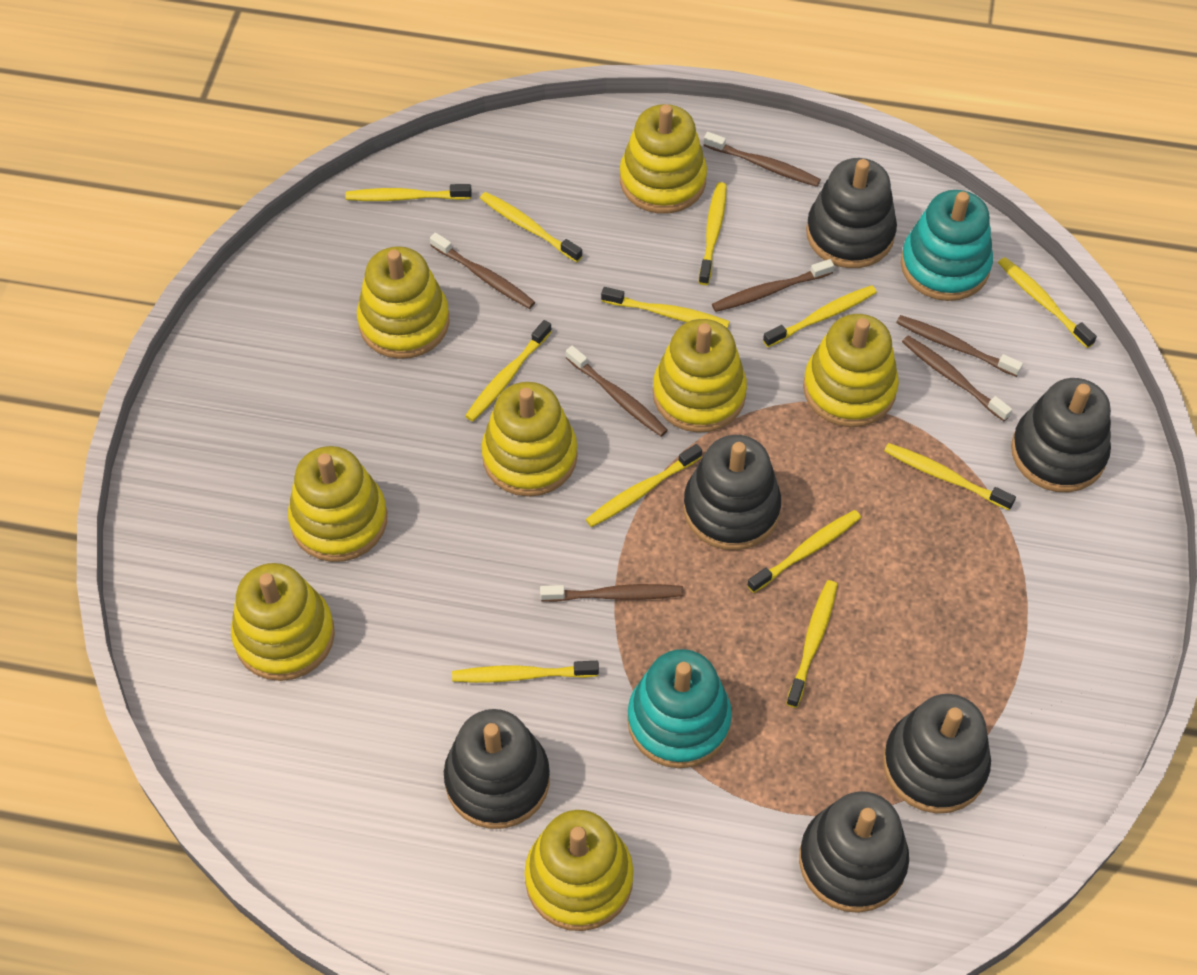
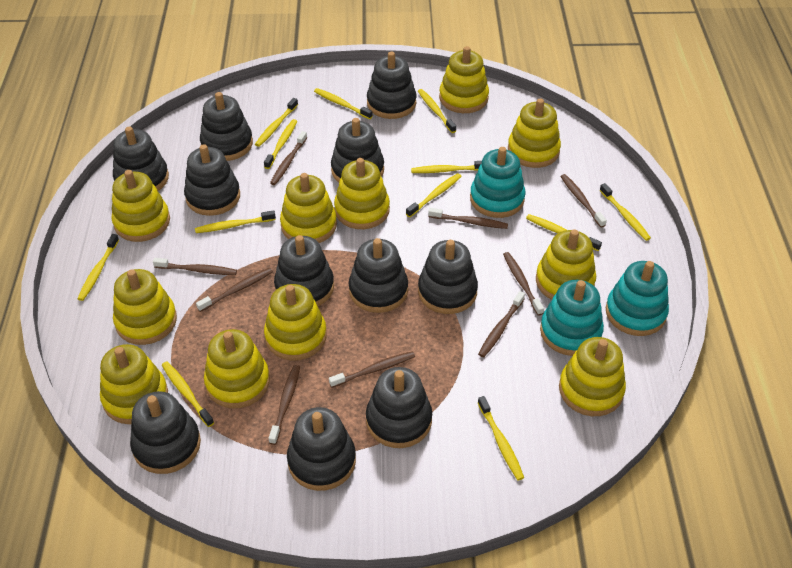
black stacking toy: [444,709,550,829] [683,435,781,550] [799,791,909,913] [806,158,897,268] [883,694,991,813] [1011,378,1111,492] = 6 -> [113,127,169,191] [130,391,201,474] [184,144,240,216] [200,92,253,161] [274,235,334,306] [287,407,356,491] [331,118,384,182] [349,238,408,313] [366,367,432,448] [367,52,416,119] [418,240,478,314] = 11
brown toothbrush: [430,233,535,309] [540,584,684,602] [566,346,668,437] [704,132,821,187] [712,259,834,312] [896,315,1023,377] [902,335,1012,421] = 7 -> [153,258,237,275] [196,268,273,312] [268,365,300,445] [270,131,307,185] [329,351,415,388] [428,208,508,229] [478,291,525,357] [503,252,544,316] [560,174,607,228] = 9
turquoise stacking toy: [627,649,732,768] [901,190,993,301] = 2 -> [470,147,526,218] [540,280,604,356] [606,261,669,336] = 3
yellow stacking toy: [231,563,335,681] [288,446,387,562] [357,246,450,359] [481,382,578,497] [525,810,634,931] [620,104,707,214] [653,319,747,433] [803,314,899,427] = 8 -> [100,344,168,424] [111,170,170,242] [113,269,177,345] [204,329,270,409] [264,284,327,361] [280,173,337,243] [334,158,390,229] [439,46,489,113] [508,99,561,168] [536,229,596,300] [559,337,626,416] = 11

